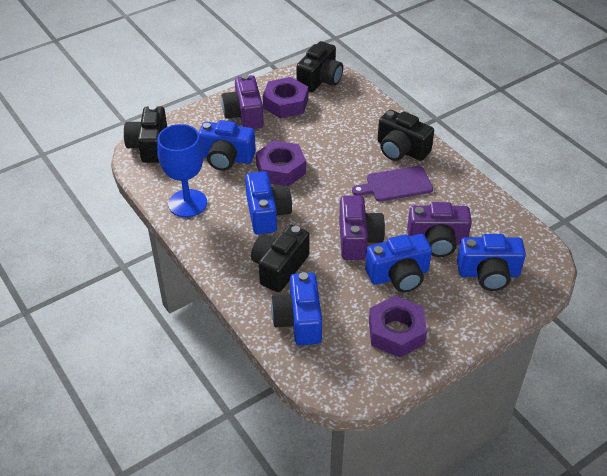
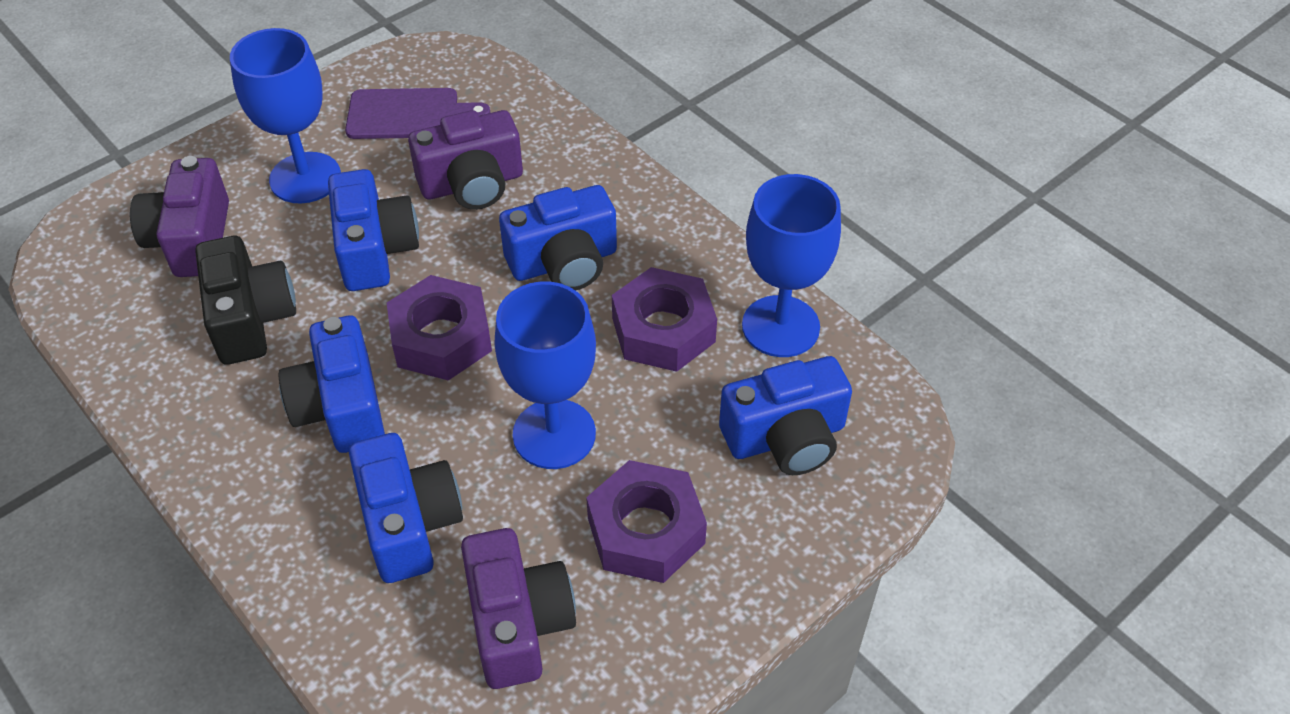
black camera: [124,105,167,163] [251,225,310,292] [296,41,343,92] [377,110,434,161] = 4 -> [195,236,296,365] = 1
blue goblet: [157,124,207,217] = 1 -> [230,28,341,203] [495,281,596,469] [742,174,841,357] = 3

